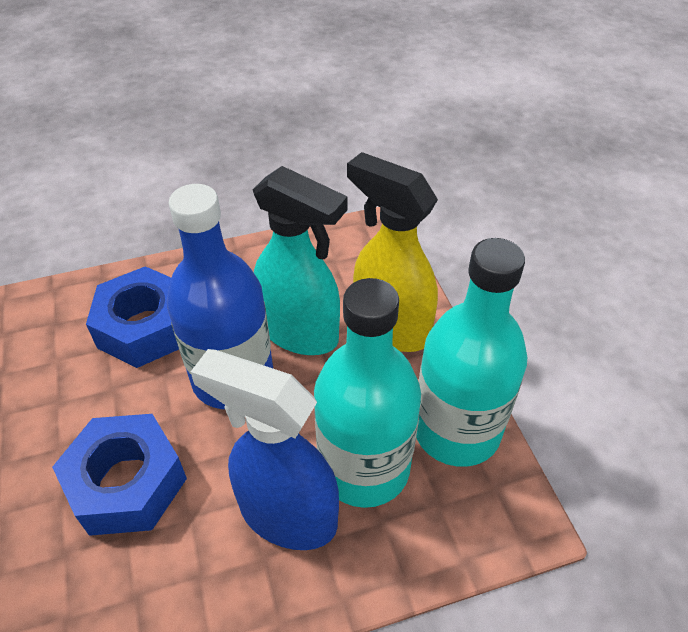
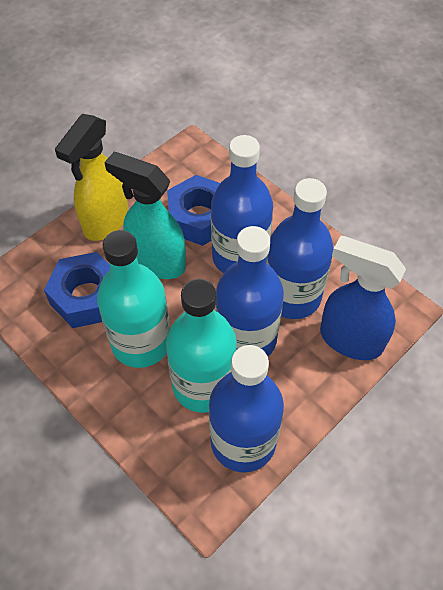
blue bottle: [167,184,273,409] = 1 -> [209,345,284,473] [211,135,273,273] [216,226,284,356] [266,178,334,319] = 4

